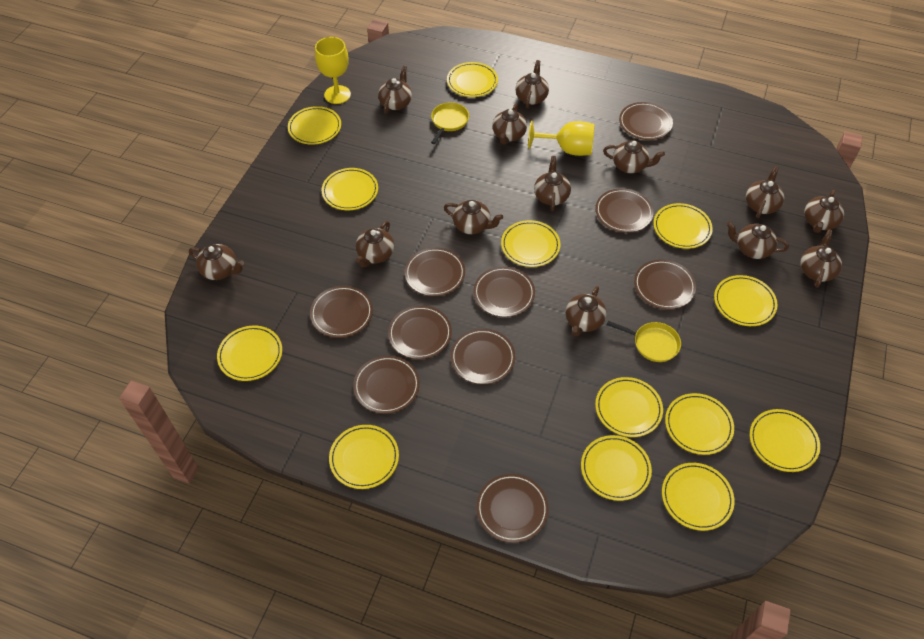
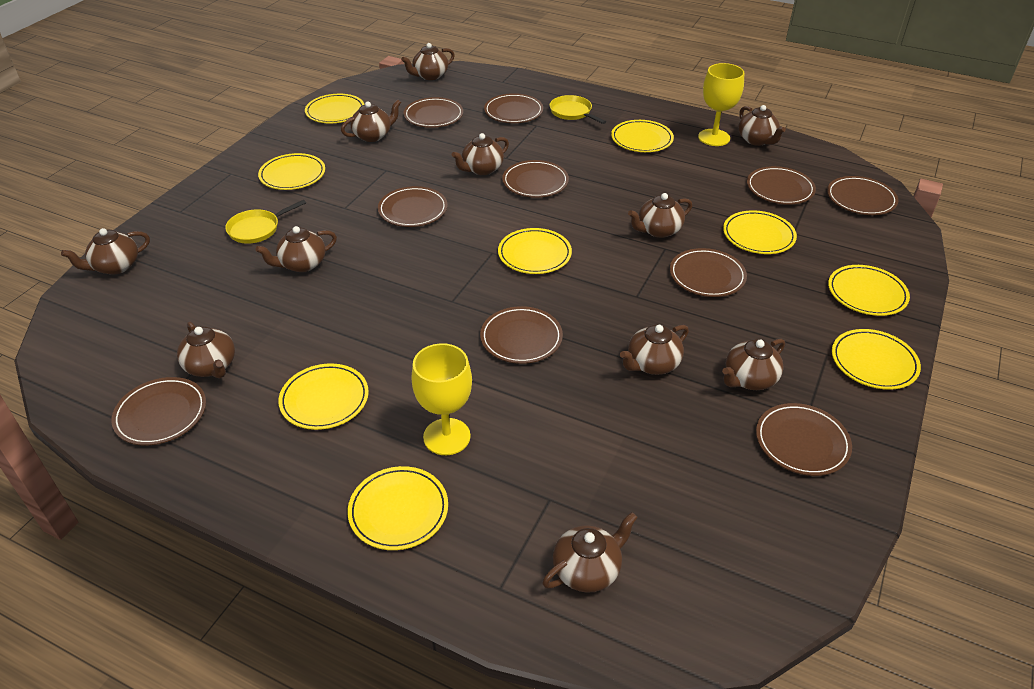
brown teapot: [189,244,244,280] [356,221,394,267] [378,66,412,113] [444,200,503,234] [492,104,527,145] [515,60,549,108] [534,156,571,211] [566,286,607,336] [603,140,665,173] [727,221,789,259] [746,166,784,218] [800,229,842,288] [804,190,844,233] = 13 -> [61,228,150,275] [177,322,235,378] [256,226,337,272] [341,100,401,142] [401,43,455,80] [452,133,509,175] [542,512,638,593] [620,324,689,375] [628,193,692,238] [722,339,785,390] [738,105,786,146] = 11
yellow plate: [217,326,282,381] [288,106,341,145] [322,168,378,210] [329,425,399,489] [447,62,498,97] [501,220,560,267] [581,435,652,501] [595,377,663,437] [653,203,713,249] [662,463,735,531] [665,393,734,455] [714,275,778,326] [750,409,820,472] = 13 -> [258,153,325,190] [278,363,369,430] [305,94,365,123] [348,466,448,550] [498,228,572,274] [611,120,674,152] [723,210,797,254] [828,265,910,316] [832,329,921,390] = 9

